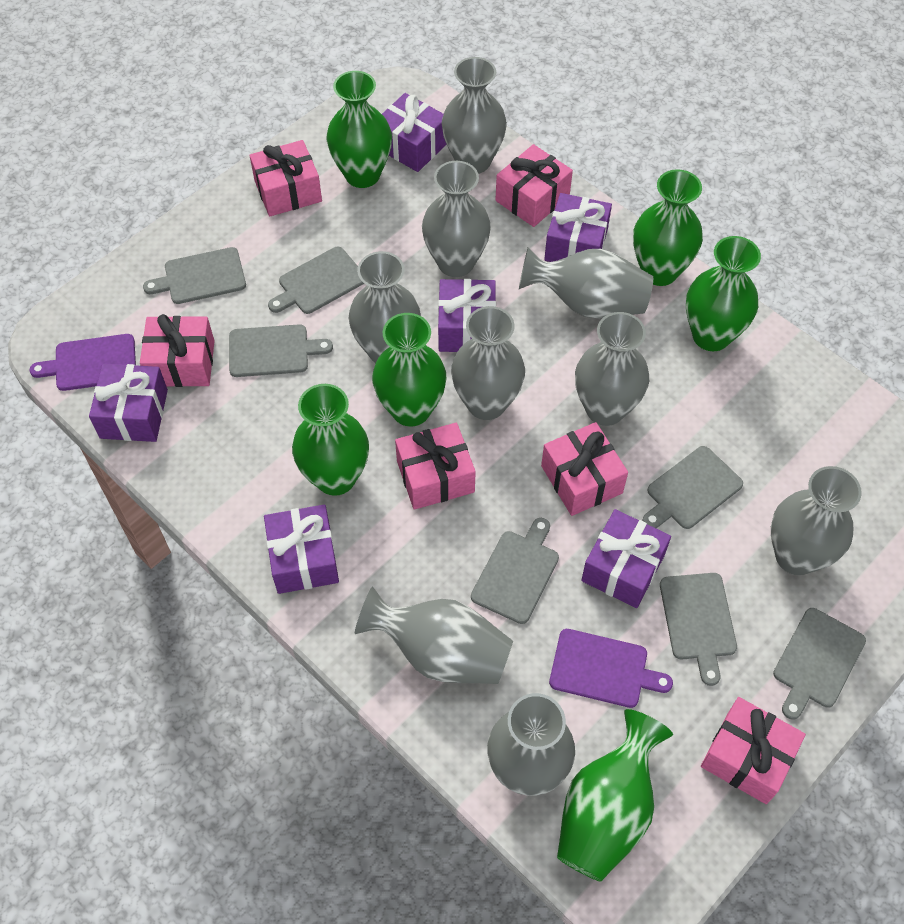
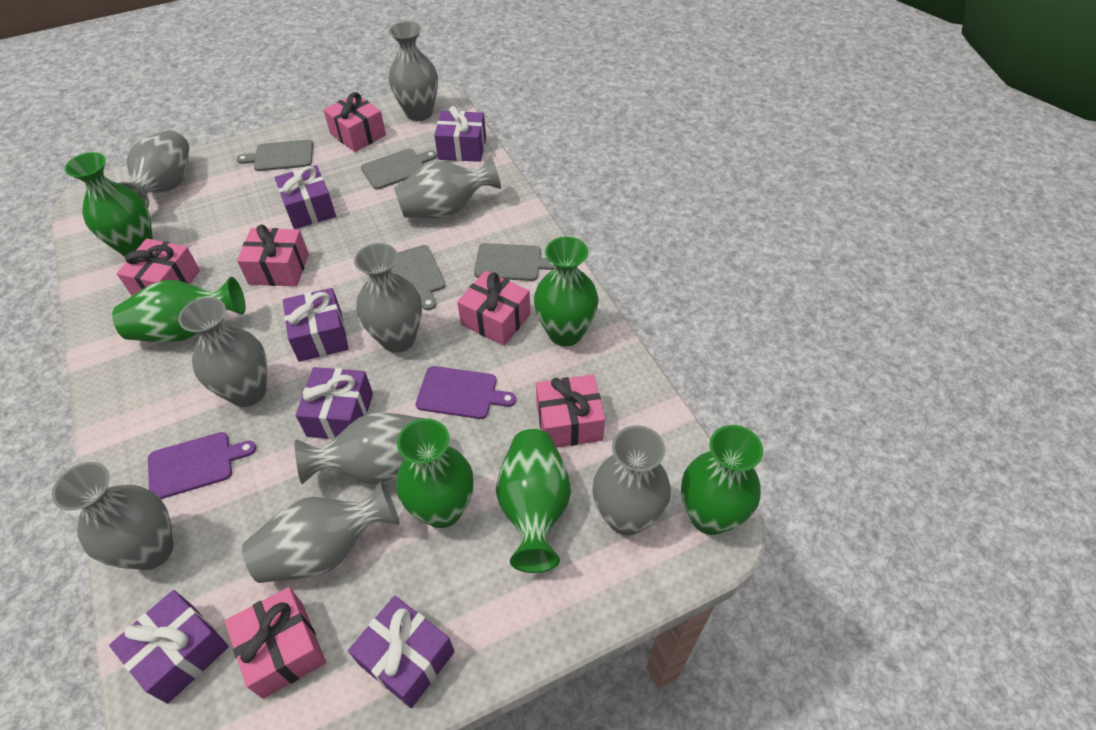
grey cutting board: [143,247,246,304] [229,324,333,377] [268,247,364,314] [471,518,559,624] [642,446,743,529] [660,573,737,686] [773,608,866,720] = 7 -> [236,140,313,171] [361,149,437,190] [391,245,446,310] [474,243,556,281] = 4

